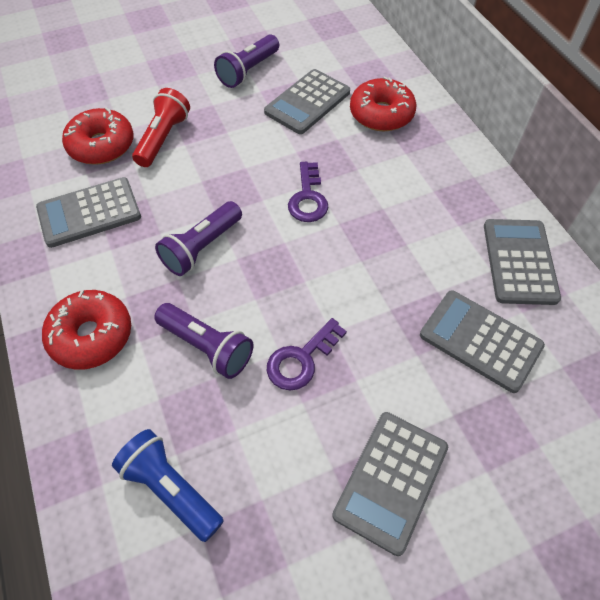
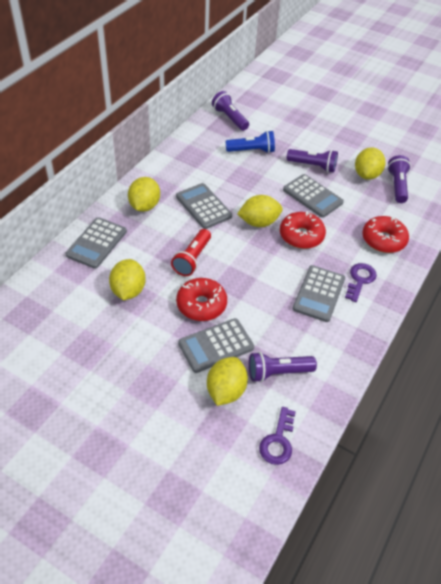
purple flashlight: [154,303,254,379] [155,201,242,276] [214,34,279,88] = 3 -> [212,91,249,131] [249,352,317,382] [287,149,338,173] [387,155,411,203] = 4
yellow lemon: none = 0 -> [109,259,146,300] [128,177,160,212] [207,357,248,406] [237,195,283,227] [355,147,386,180] = 5

